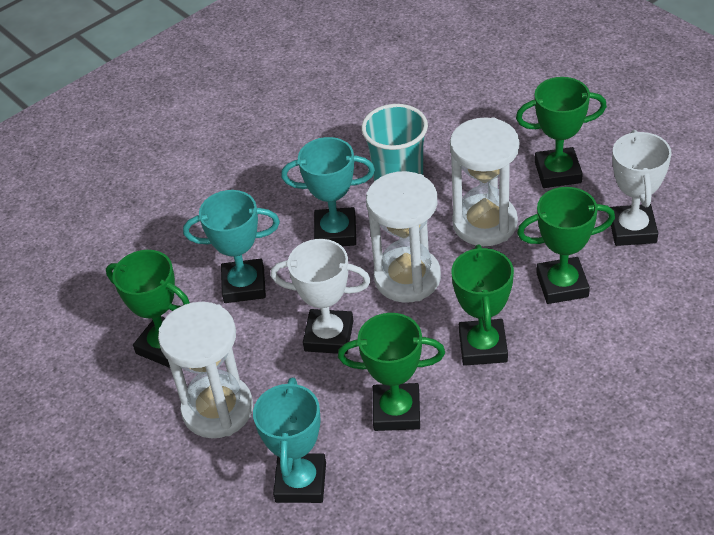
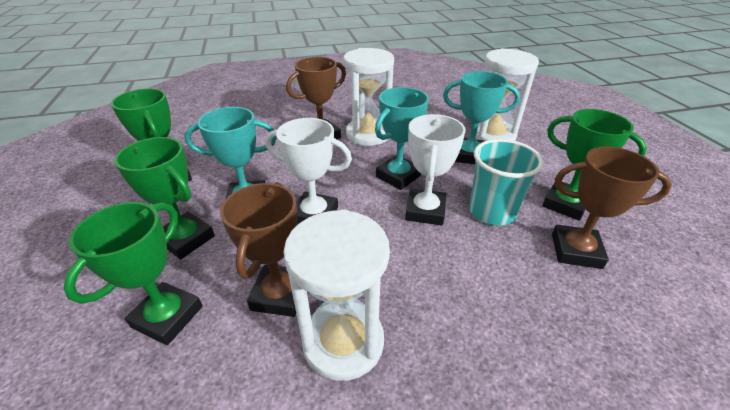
brown trophy: none = 0 -> [220,182,297,317] [286,57,346,139] [552,146,672,269] = 3
green trophy: [106,250,190,368] [338,313,445,431] [451,244,514,366] [516,77,607,188] [517,187,615,304] = 5 -> [63,202,203,345] [111,88,192,181] [114,137,215,259] [542,109,647,221] = 4

